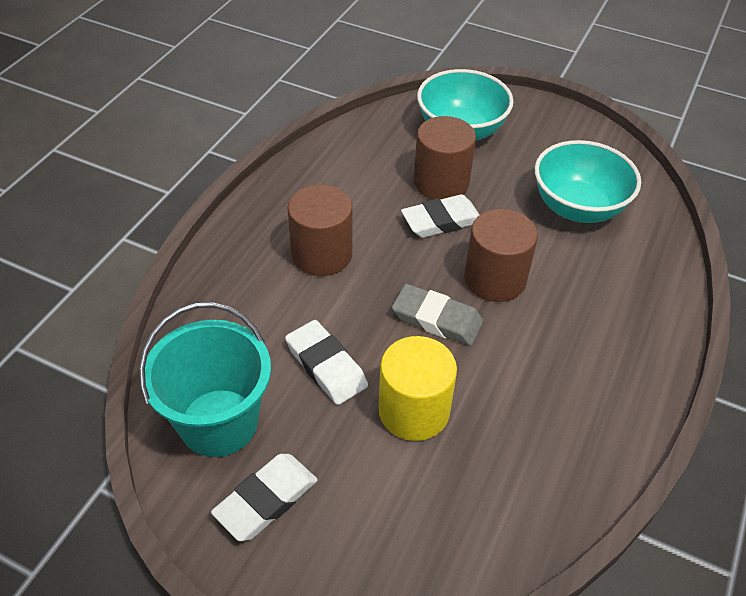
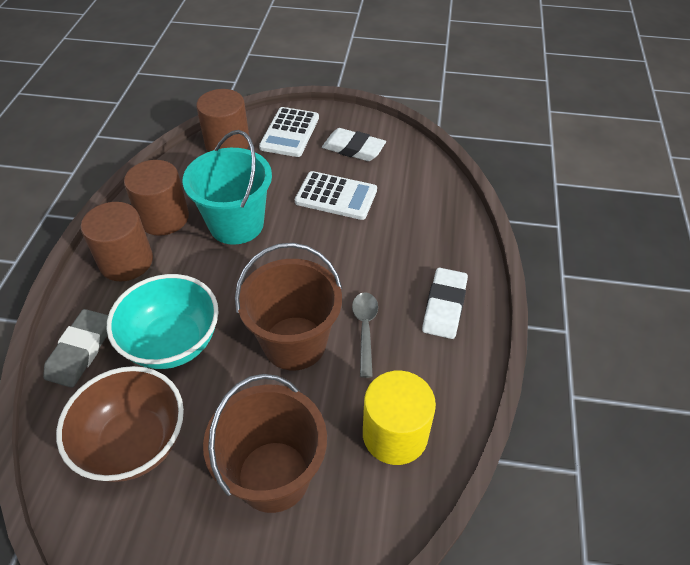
brown bowl: none = 0 -> [56,366,184,482] = 1
brown bucket: none = 0 -> [203,374,327,513] [235,243,342,370] = 2
grey spoon: none = 0 -> [352,292,378,378] = 1
turquoise bowl: [417,69,514,141] [535,140,641,223] = 2 -> [106,274,219,369] = 1
white calculator: none = 0 -> [259,107,319,157] [295,171,377,220] = 2
white eraser: [211,454,318,541] [285,320,368,405] [401,194,480,238] = 3 -> [322,128,386,161] [422,268,468,339] = 2

